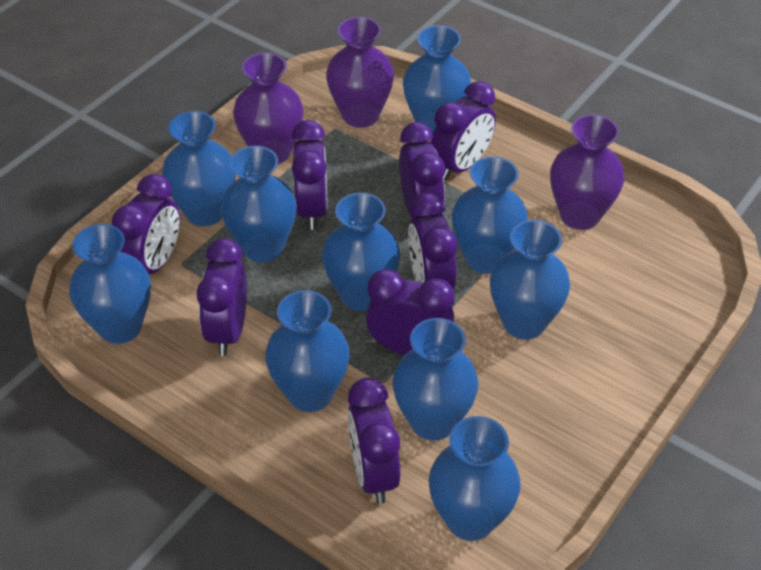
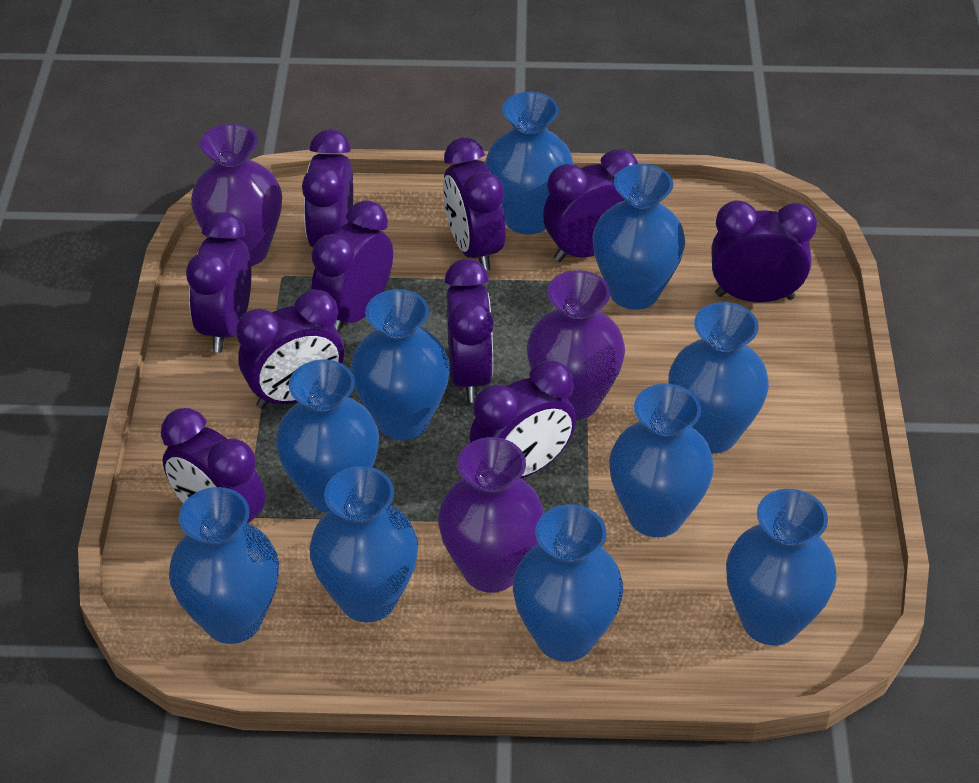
purple clock: [111,174,180,274] [197,238,247,356] [291,120,328,230] [348,377,400,504] [366,269,454,355] [399,122,445,218] [408,193,457,290] [431,81,496,180] = 8 -> [161,408,266,523] [186,212,251,353] [236,290,344,409] [302,130,353,247] [311,200,393,333] [443,138,506,271] [445,259,494,403] [469,360,576,478] [543,149,639,262] [712,200,817,302] = 10

